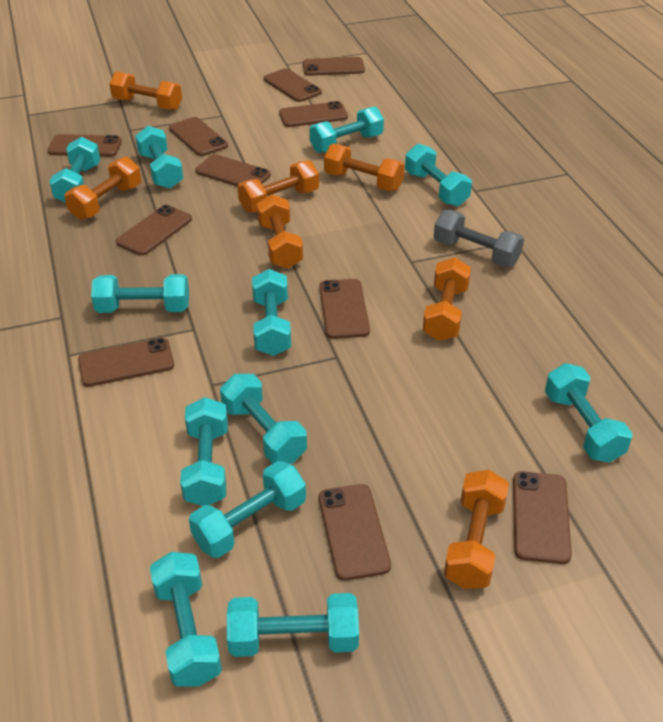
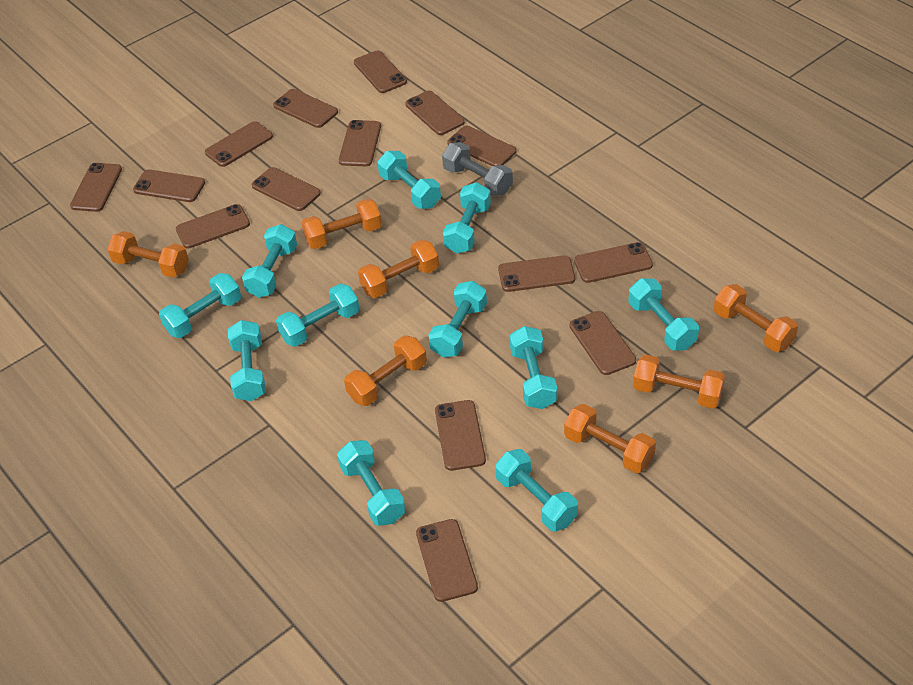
brown phone: [47,134,122,157] [78,338,174,387] [116,205,192,256] [169,117,228,156] [195,154,271,187] [264,69,322,102] [279,101,348,127] [303,57,365,76] [319,279,370,339] [319,484,391,581] [513,471,572,564] = 11 -> [70,163,122,212] [133,169,205,202] [176,204,250,248] [205,121,273,167] [252,167,321,211] [273,89,338,128] [339,120,381,166] [354,50,407,93] [405,90,465,135] [416,519,478,602] [435,400,486,471] [447,126,516,166] [498,255,575,292] [570,311,636,375] [574,242,653,283] = 15
turquoise dumbbell: [49,137,100,203] [91,274,189,313] [135,126,183,189] [150,552,222,687] [180,397,228,506] [189,461,306,558] [220,374,307,464] [227,593,359,657] [252,269,291,356] [309,107,384,153] [405,144,472,206] [545,363,632,463] = 12 -> [159,273,241,338] [228,320,266,401] [242,224,297,298] [276,284,360,347] [337,440,406,526] [377,151,441,209] [429,281,487,358] [443,182,491,253] [495,449,578,531] [510,326,557,409] [629,278,699,351] = 11

